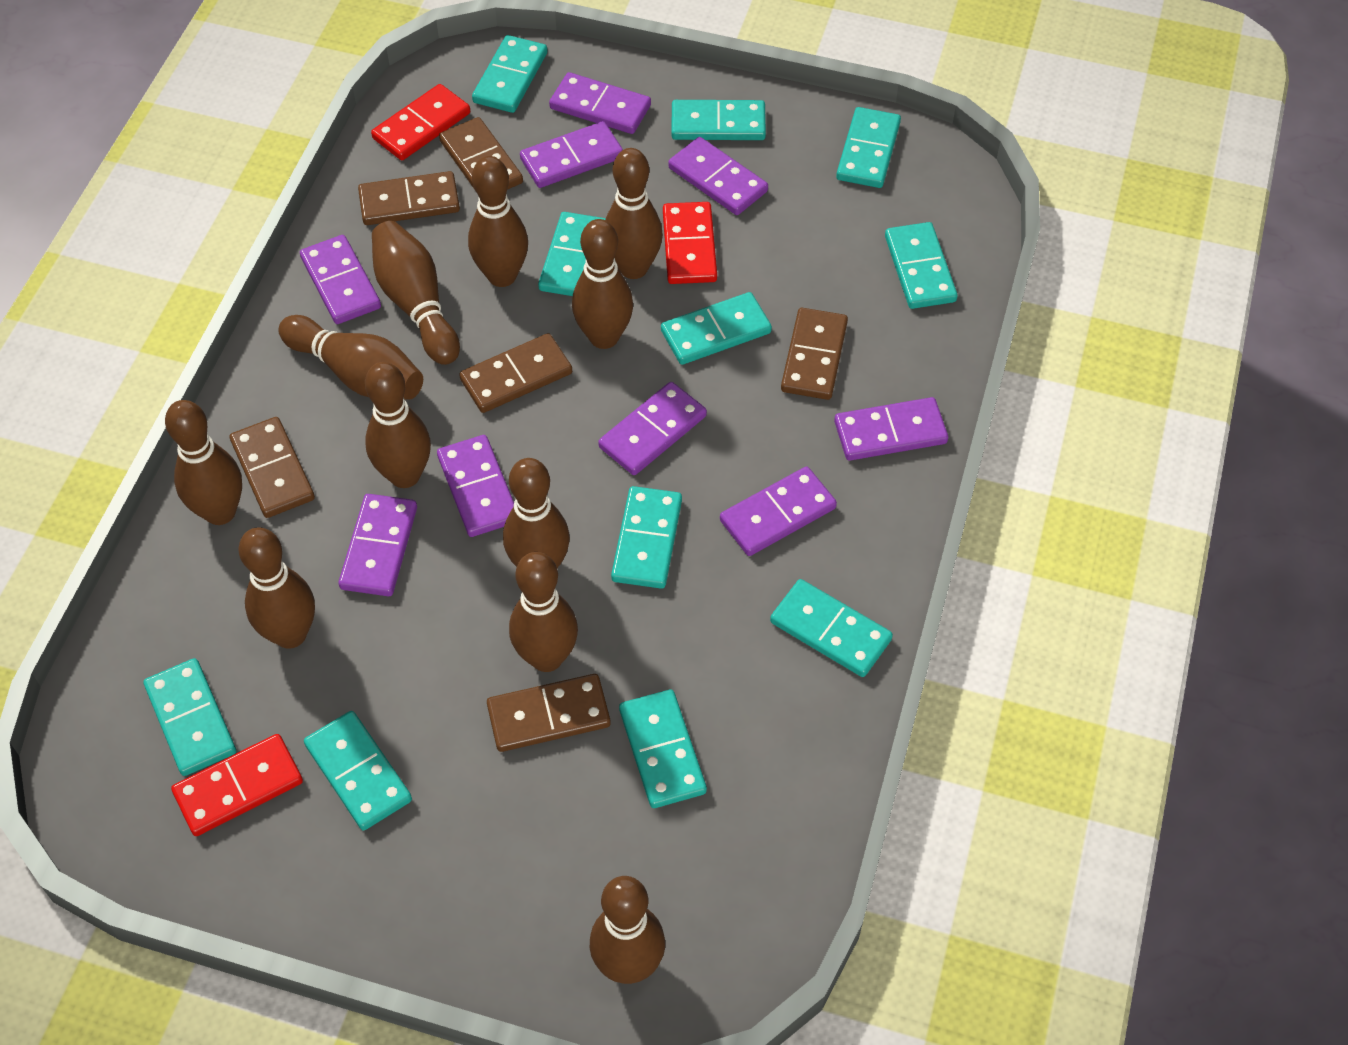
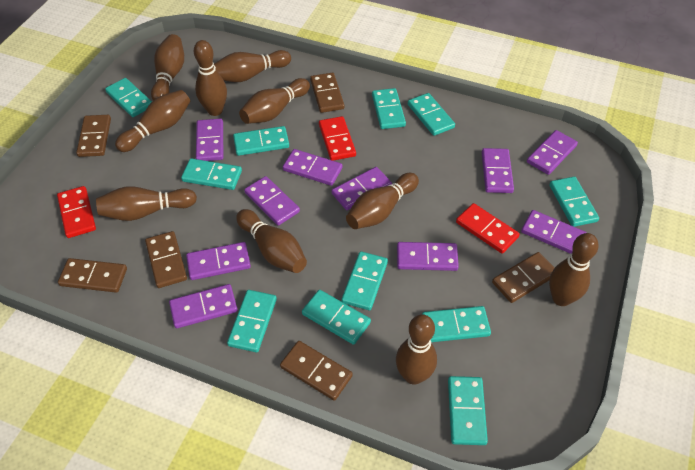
brown bowling pin: [165,400,242,525] [239,527,315,649] [279,315,423,400] [365,362,431,488] [372,221,460,365] [468,156,528,287] [503,458,570,568] [509,552,578,672] [572,219,633,349] [590,876,665,984] [605,148,663,279] = 11 -> [96,186,197,221] [115,90,190,152] [151,34,184,100] [194,40,227,116] [214,50,291,82] [236,209,307,273] [239,78,310,124] [346,173,419,229] [396,314,437,385] [549,233,599,306] = 10
purple domino: [300,235,381,324] [338,494,417,596] [437,435,514,537] [520,121,623,188] [549,72,651,134] [598,382,707,475] [668,137,768,215] [720,467,837,556] [834,397,948,461] = 9 -> [169,284,238,328] [186,242,251,280] [196,119,223,161] [244,176,300,225] [283,149,343,186] [332,167,392,210] [397,242,459,271] [482,148,514,193] [521,210,587,254] [527,130,578,175] = 10

